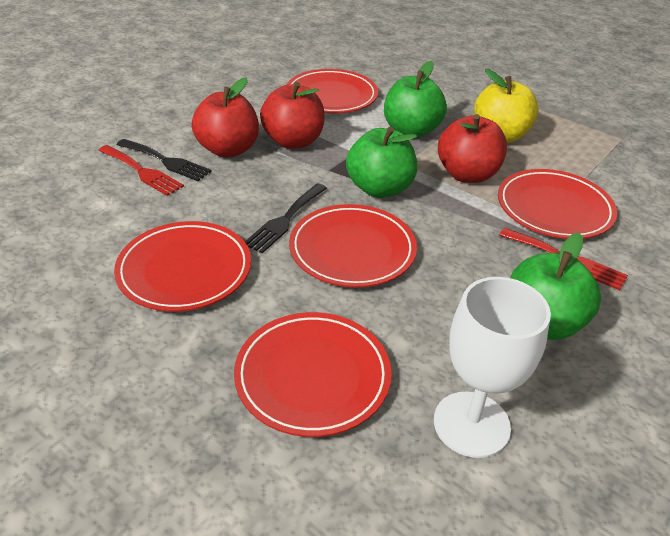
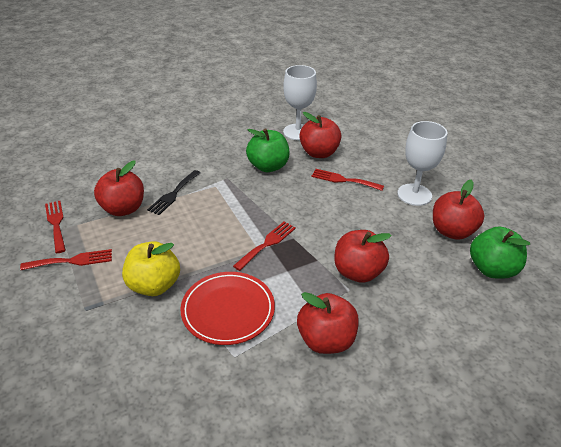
black fork: [117,139,212,181] [245,183,327,253] = 2 -> [147,170,200,215] = 1
green apple: [346,127,417,198] [384,61,447,138] [510,233,601,340] = 3 -> [246,129,290,172] [470,227,530,279] = 2
red apple: [192,77,259,157] [260,82,325,149] [438,114,507,183] = 3 -> [94,160,144,216] [297,292,359,354] [299,112,342,158] [334,230,392,283] [433,180,484,240] = 5
red fork: [98,145,184,196] [499,228,628,290] = 2 -> [20,249,112,270] [45,201,66,253] [233,222,296,271] [312,169,384,191] = 4
red plate: [114,221,251,312] [234,312,391,437] [286,69,378,113] [289,204,417,287] [498,169,617,239] = 5 -> [180,272,275,345] = 1
white goblet: [434,277,551,458] = 1 -> [283,65,317,140] [397,121,447,206] = 2

